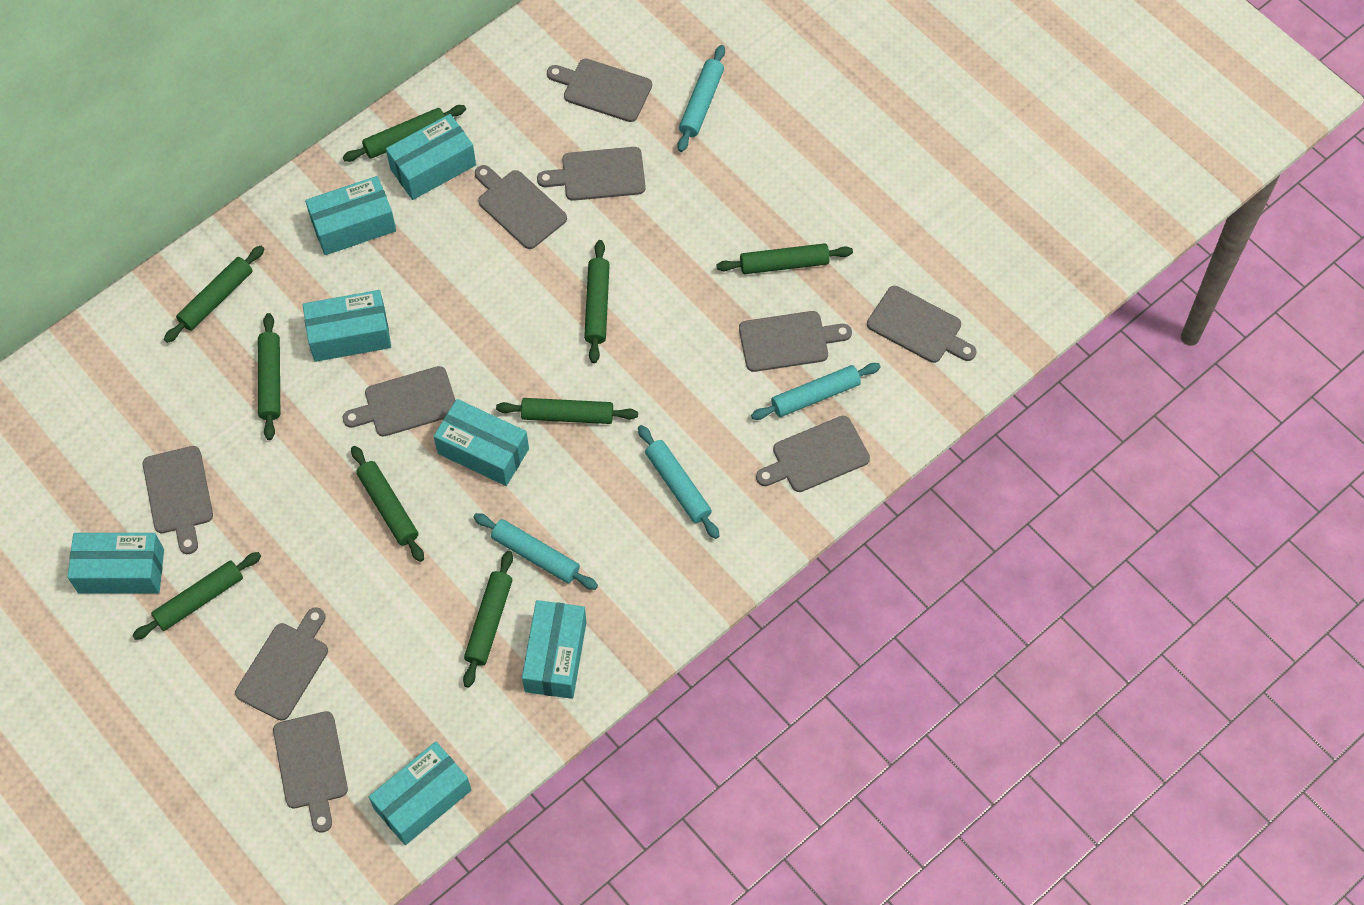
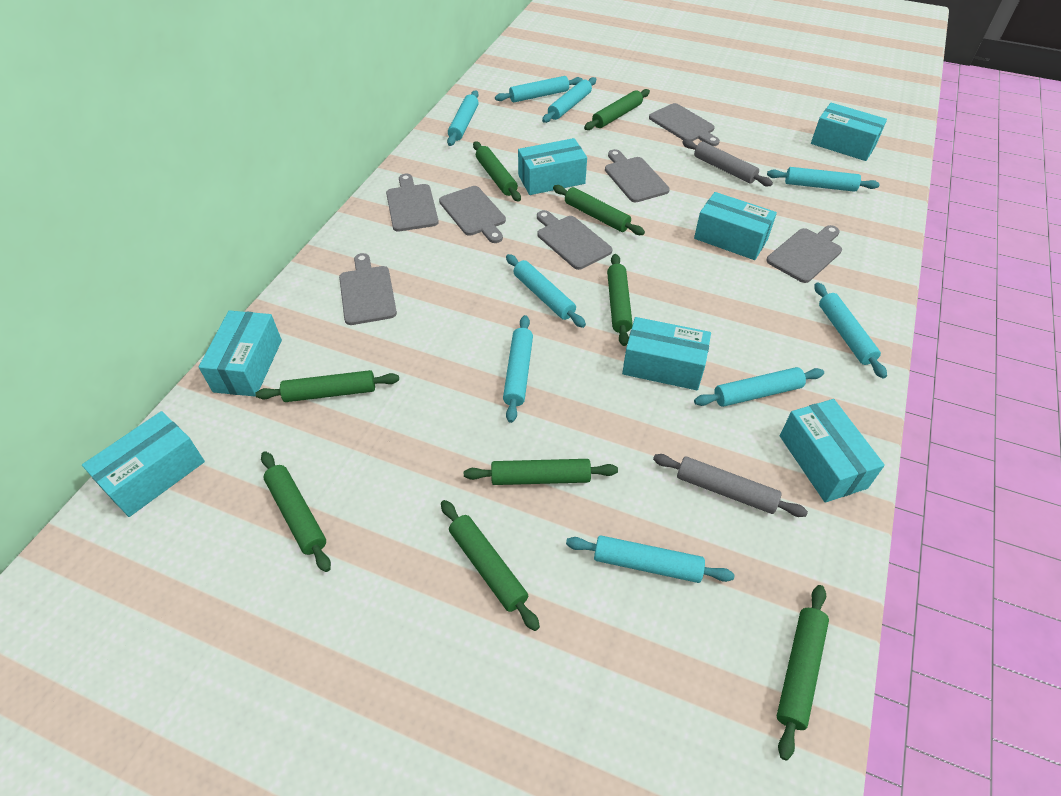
grey cutting board: [143,446,213,554] [235,607,328,720] [273,711,348,833] [343,366,456,437] [475,165,567,249] [537,147,646,201] [547,59,652,122] [739,311,852,372] [756,416,870,492] [867,286,976,363] = 10 -> [339,253,397,325] [386,174,439,232] [439,186,506,243] [537,210,612,270] [605,149,670,202] [649,103,720,146] [766,225,842,283] = 7
grey rolling pin: none = 0 -> [653,454,808,517] [682,139,773,186] = 2
turquoise rolling pin: [473,513,598,590] [638,425,719,539] [677,45,725,152] [751,363,881,420] = 4 -> [447,90,479,146] [495,76,583,102] [503,315,533,423] [506,254,586,328] [542,77,596,123] [566,535,734,583] [694,367,824,407] [767,167,880,192] [814,282,887,378] = 9

